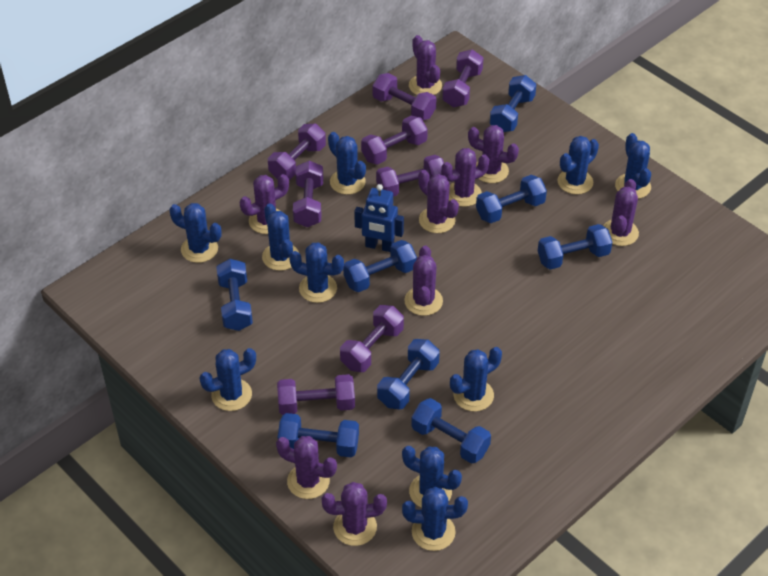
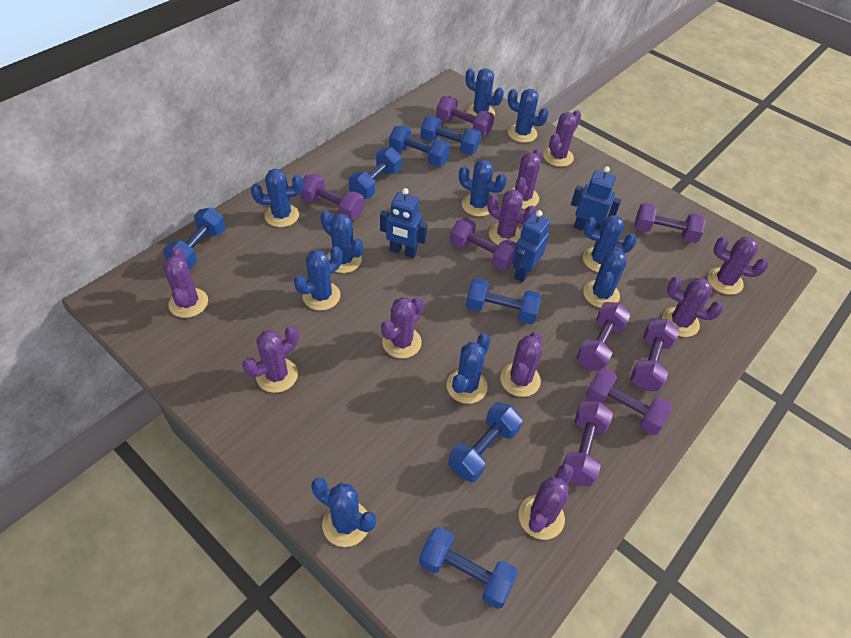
blue dumbbell: [216,259,253,331] [278,413,359,457] [343,240,417,292] [377,339,440,409] [411,398,491,464] [476,175,547,223] [490,75,537,132] [538,224,612,270] = 8 -> [163,208,226,269] [349,147,402,199] [389,125,450,167] [419,527,518,609] [420,116,481,155] [448,402,522,482] [466,278,541,325] = 7
blue robot: [354,184,404,252] = 1 -> [380,188,428,258] [512,210,550,282] [571,166,621,230] = 3
purple cactus: [240,174,289,234] [276,436,337,499] [322,482,387,546] [404,246,443,316] [409,35,442,95] [418,170,459,233] [441,148,489,207] [468,125,519,183] [603,179,639,246] = 9 -> [163,247,208,318] [242,326,299,393] [381,297,424,358] [487,189,536,245] [500,332,542,397] [509,148,543,209] [518,464,574,540] [543,110,581,167] [662,276,724,337] [707,236,769,295] = 10

